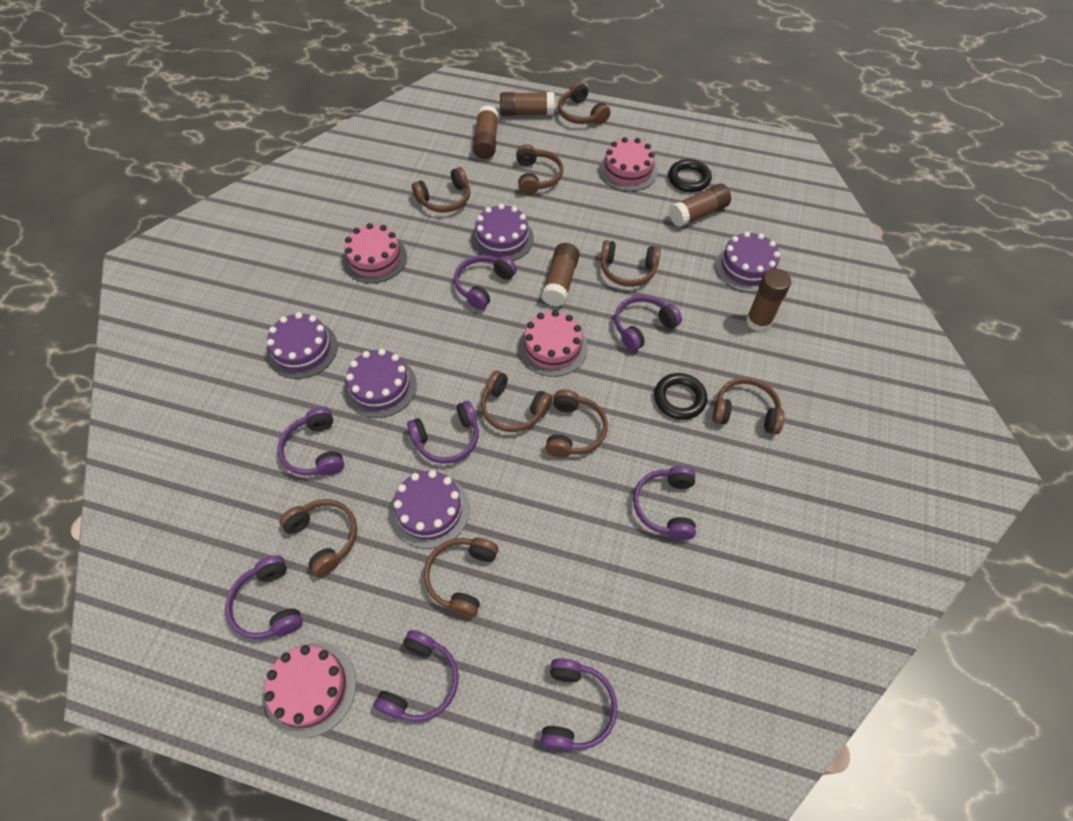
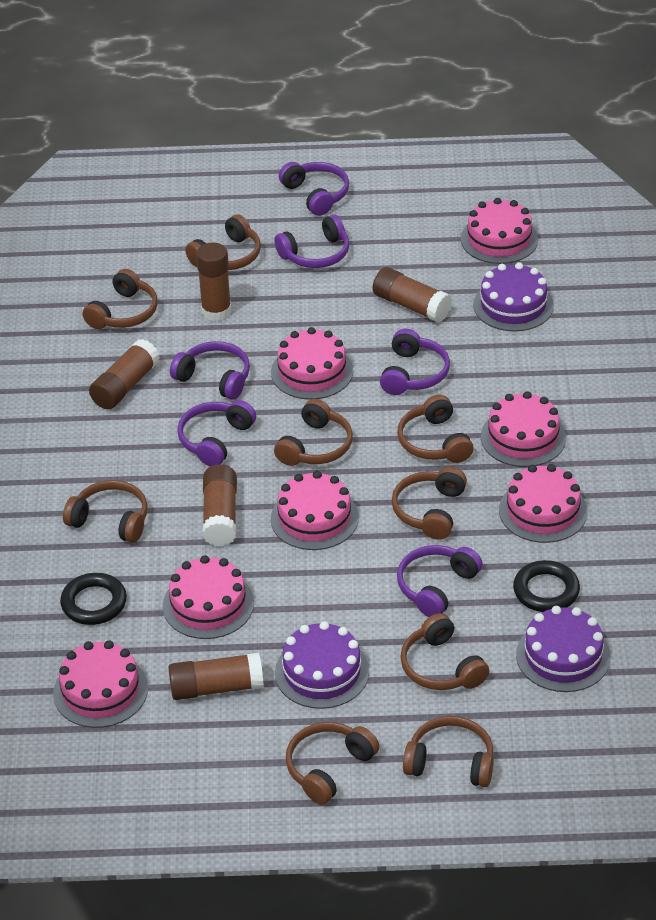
pink cake: [264,642,356,738] [342,223,407,284] [518,310,588,377] [599,137,658,191] = 4 -> [53,640,148,728] [163,555,254,639] [271,327,353,400] [271,471,359,550] [461,198,538,264] [481,391,566,467] [499,464,588,543] = 7
purple cake: [267,312,338,379] [344,349,417,418] [390,470,470,549] [471,204,534,261] [715,231,780,292] = 5 -> [275,621,369,709] [473,262,554,332] [516,606,611,692] = 3
purple headphones: [225,555,303,639] [278,407,344,476] [374,630,459,722] [407,401,479,463] [454,255,517,310] [541,658,617,751] [615,295,682,351] [633,466,696,540] = 8 -> [170,341,250,400] [177,400,256,467] [274,215,349,268] [279,162,349,216] [380,329,450,395] [397,545,483,617] = 6

